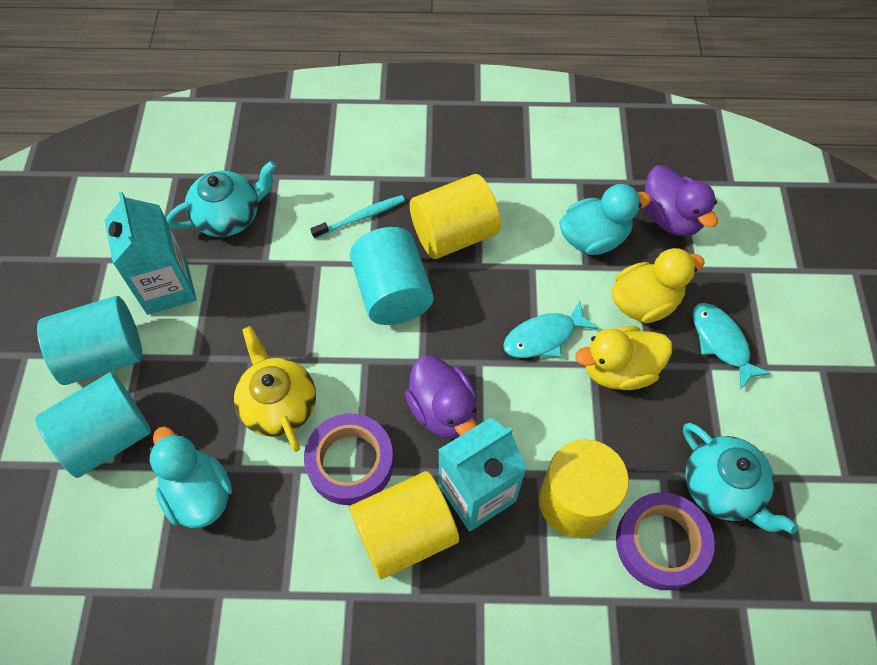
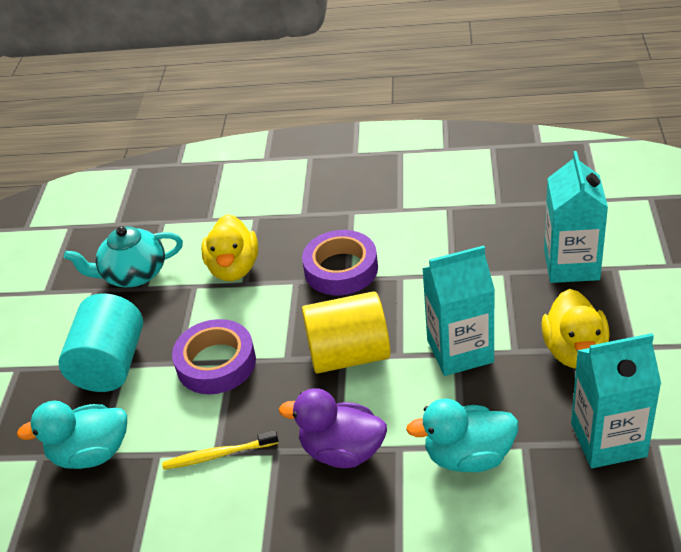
purple duck: [405,355,477,439] [644,165,718,236] = 2 -> [279,388,387,468] = 1
turquoise carton: [104,192,197,315] [438,417,527,532] = 2 -> [422,246,495,376] [544,151,608,283] [571,333,661,468] = 3
turquoise cylinder: [35,373,151,478] [37,296,142,385] [350,227,434,325] = 3 -> [58,294,143,392] = 1
turquoise fish: [503,301,598,358] [692,303,771,389] = 2 -> none = 0
turquoise teapot: [166,161,277,237] [683,423,798,534] = 2 -> [64,226,183,287] = 1
turquoise toothbrush: [310,195,405,239] = 1 -> none = 0
yellow cylinder: [349,471,459,579] [410,174,501,259] [539,439,629,538] = 3 -> [302,291,390,373] = 1
yellow teapot: [234,326,316,452] = 1 -> none = 0
yellow toothbrush: none = 0 -> [162,430,278,470] = 1

